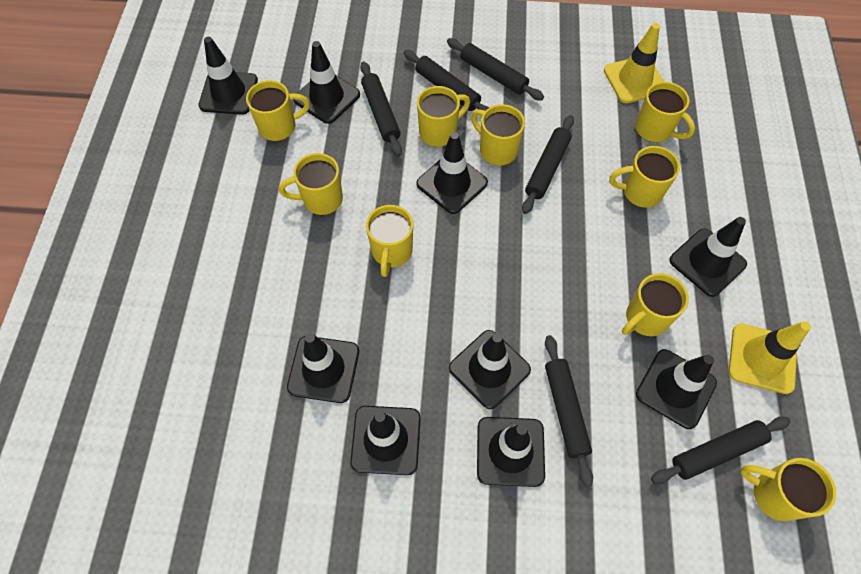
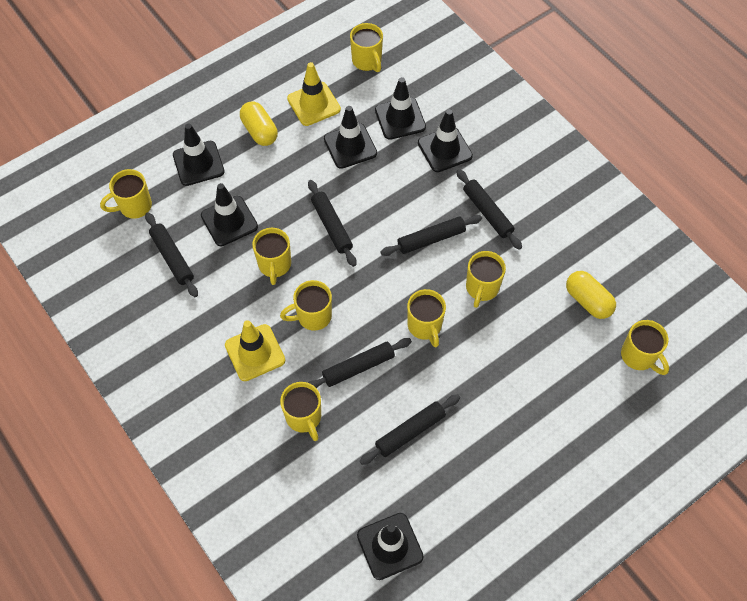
black traffic cone: [198,37,258,115] [287,333,359,403] [293,41,360,124] [350,406,421,475] [416,132,488,214] [449,330,531,409] [477,417,545,487] [636,349,717,429] [669,217,747,297] = 9 -> [173,124,224,186] [201,183,258,246] [324,106,377,169] [357,513,424,580] [375,77,426,140] [418,109,473,172] = 6
yellow capsule: none = 0 -> [240,101,278,146] [566,271,616,319] = 2
yellow mug: [246,80,310,141] [279,153,343,215] [366,205,413,277] [417,86,470,147] [471,104,525,166] [609,146,680,208] [622,273,689,336] [635,82,695,143] [740,458,836,521] = 9 -> [100,169,152,219] [252,228,291,285] [280,280,332,331] [280,382,321,441] [350,23,383,72] [407,289,446,348] [466,251,506,308] [621,320,669,375] = 8

